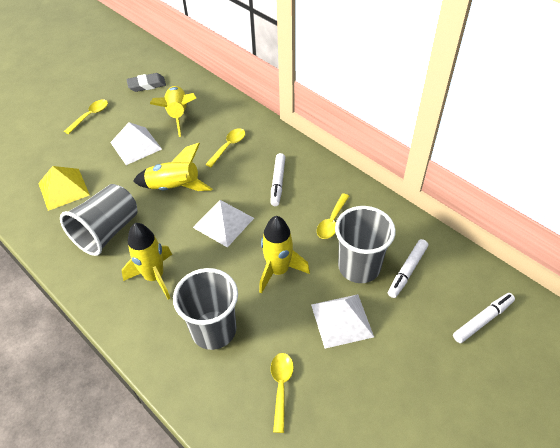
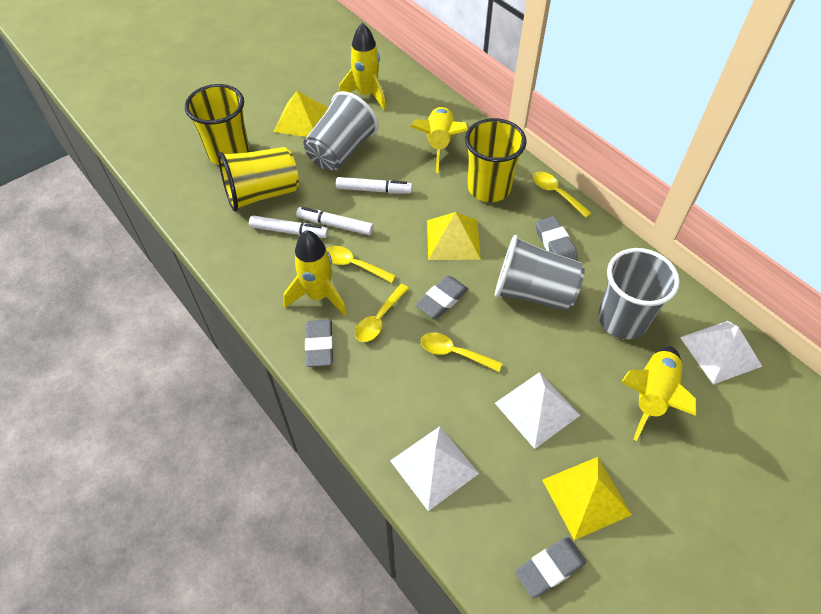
grey eraser: [126,73,166,92] = 1 -> [305,320,333,367] [415,276,468,319] [515,537,587,598] [535,216,578,261] = 4
yellow cup: none = 0 -> [185,84,250,165] [218,147,299,212] [465,118,527,202] = 3
yellow pyramid: [38,166,90,211] = 1 -> [274,91,328,137] [427,212,481,260] [542,457,632,540] = 3

